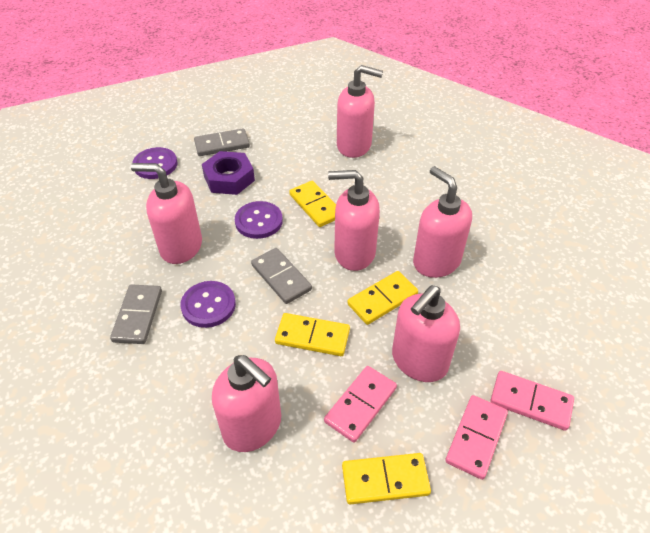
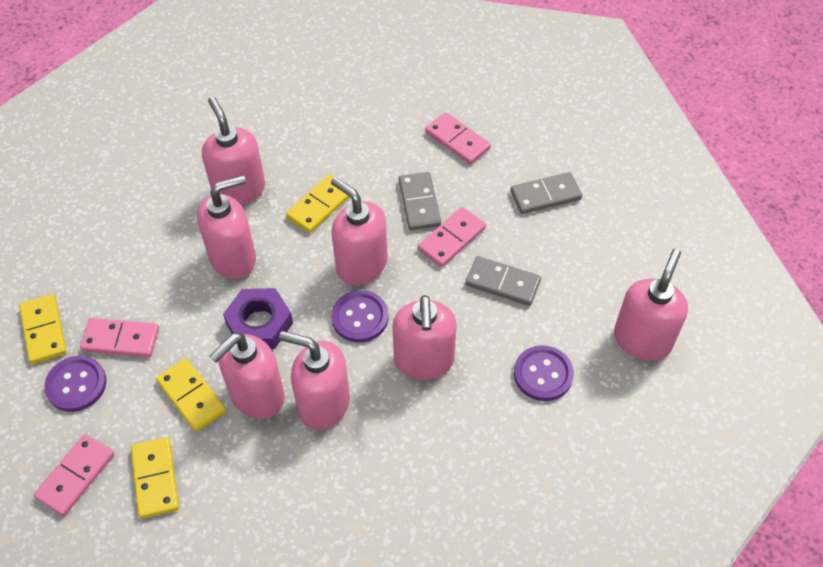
pink domino: [324,366,397,443] [445,395,508,480] [490,371,574,431] = 3 -> [33,434,114,516] [80,318,159,357] [418,207,486,267] [425,112,491,165] = 4
pink soap dispenser: [131,163,202,264] [212,355,281,452] [328,170,380,271] [337,65,383,158] [392,285,460,382] [413,166,472,278] = 6 -> [197,175,256,279] [202,97,265,206] [209,333,285,419] [279,331,350,430] [331,177,388,285] [392,295,457,380] [614,248,688,360] = 7

